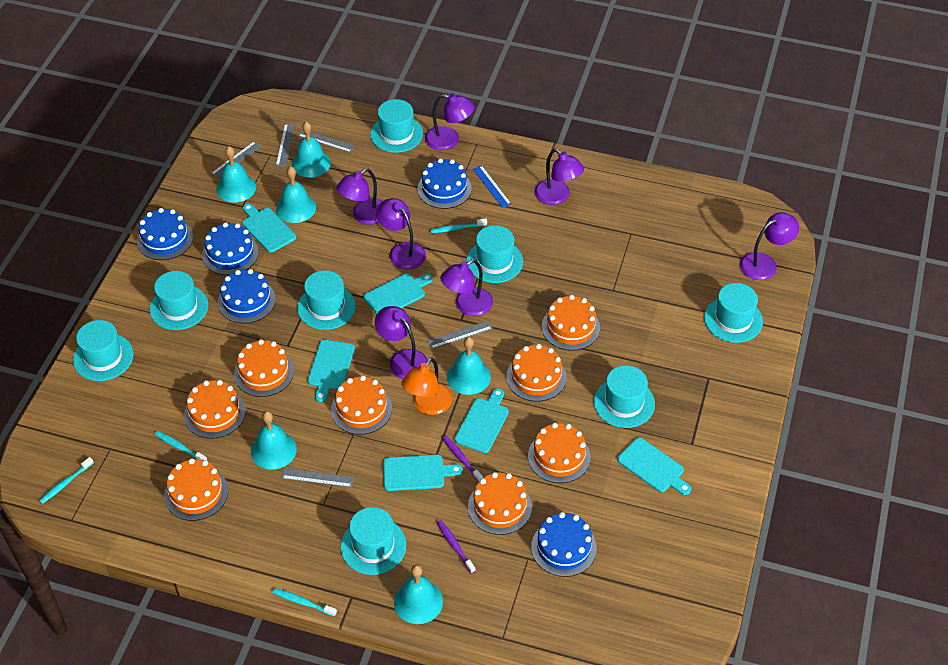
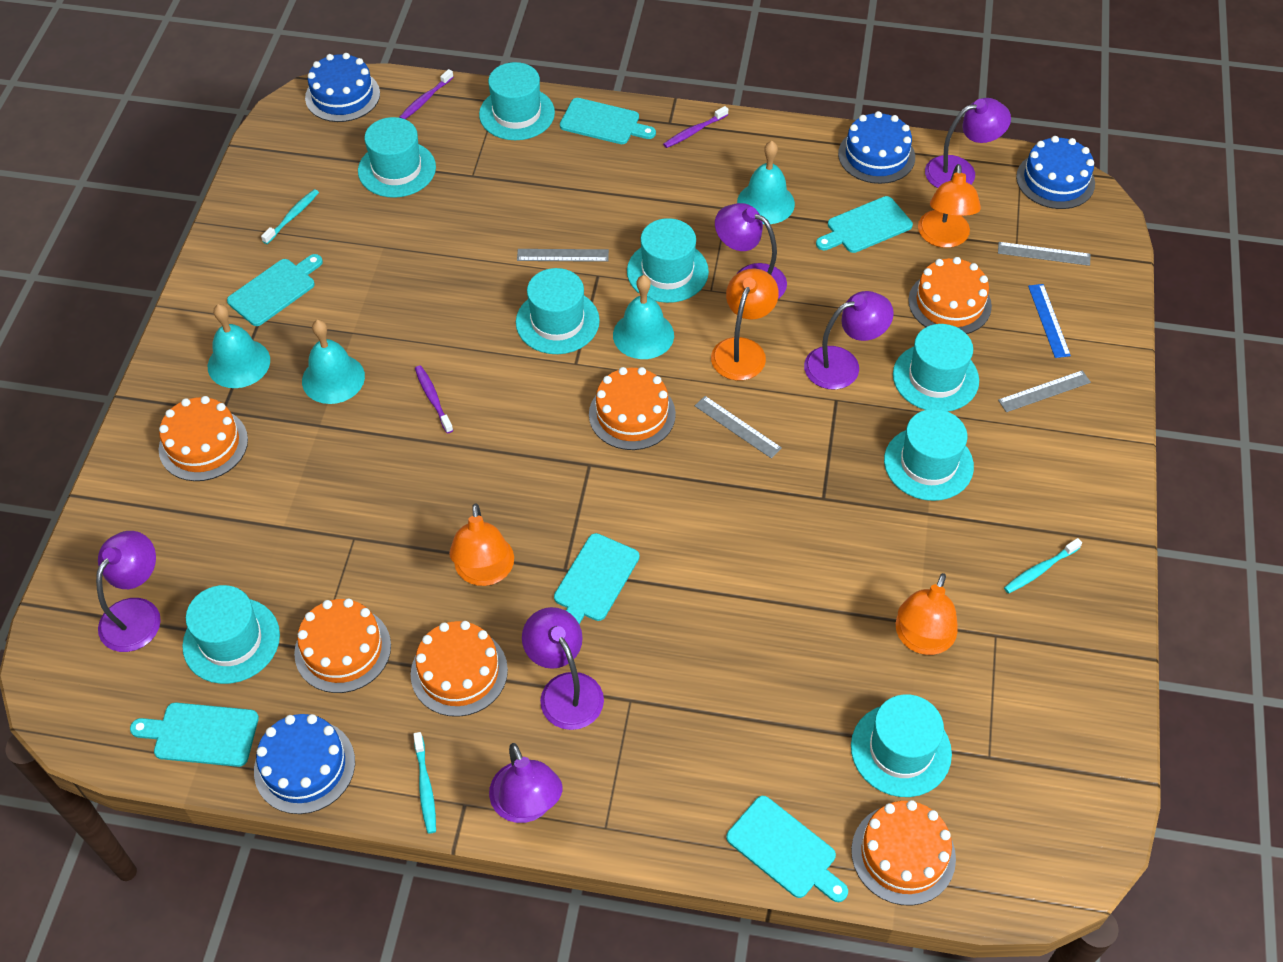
blue cake: [137,208,193,260] [202,222,259,275] [218,269,276,324] [417,158,472,209] [531,512,597,577] = 5 -> [254,714,355,814] [305,53,380,122] [838,111,915,184] [1016,136,1095,209] = 4
grey ruler: [211,141,261,179] [276,124,295,166] [282,468,354,487] [298,129,355,153] [427,321,493,349] = 5 -> [517,249,609,262] [695,396,782,459] [998,242,1090,266] [998,370,1091,412] = 4
orange cake: [164,458,228,521] [184,380,246,439] [234,339,294,397] [331,375,392,435] [468,472,532,535] [506,344,566,402] [528,423,591,483] [542,295,600,351] = 8 -> [159,396,248,481] [294,598,391,693] [411,621,508,717] [589,367,676,450] [851,800,956,906] [908,257,992,334] = 6
orange lamp: [401,357,453,415] = 1 -> [449,503,514,586] [711,268,779,380] [896,573,958,655] [918,164,981,248] = 4
purple lamp: [336,168,382,225] [375,306,427,379] [376,198,426,270] [425,93,475,150] [440,259,493,316] [534,149,584,205] [740,212,799,280] = 7 -> [96,531,161,652] [489,743,563,823] [522,607,604,730] [715,203,787,299] [804,291,894,390] [925,98,1011,188] = 6
purple toothbrush: [437,520,476,574] [442,436,483,482] = 2 -> [399,69,454,119] [415,365,453,433] [663,106,728,148] = 3
turquoise bell: [216,146,256,203] [251,411,297,470] [276,166,316,223] [292,122,331,178] [394,565,443,624] [447,337,491,395] = 6 -> [208,304,270,388] [302,320,365,404] [613,275,674,359] [737,141,795,224] = 4
turquoise toothbrush: [39,457,94,504] [155,431,207,460] [273,588,337,617] [431,218,487,233] = 4 -> [261,189,319,244] [413,732,436,834] [1004,538,1082,594] = 3

